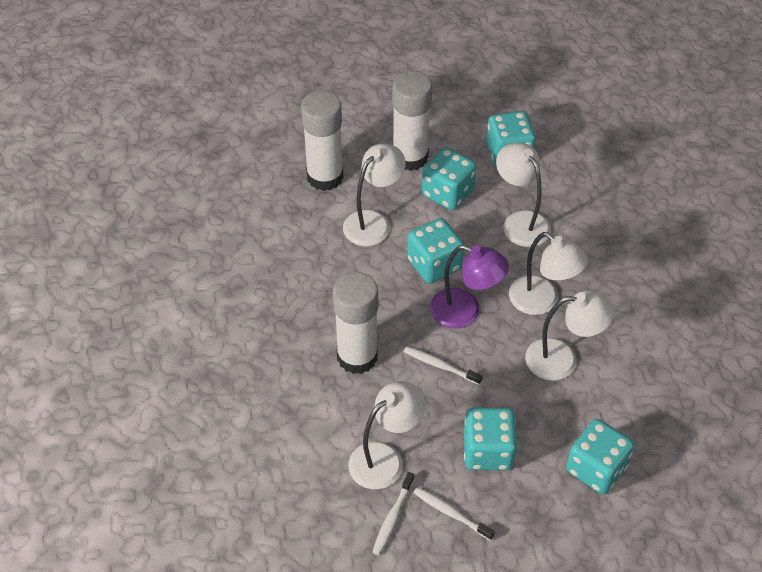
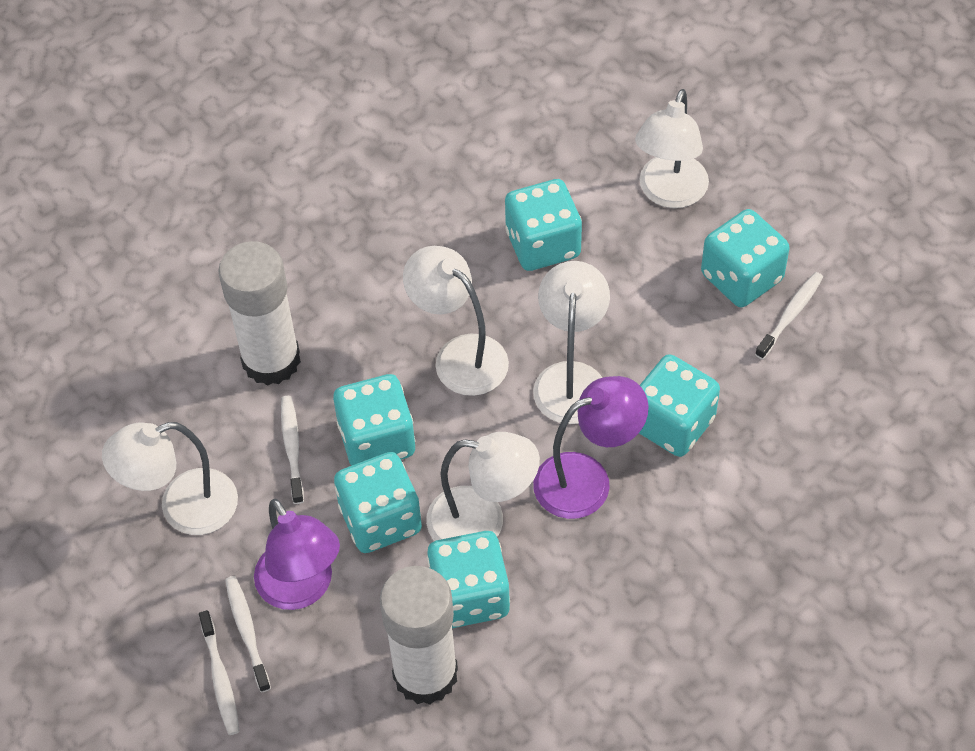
purple lamp: [430,245,509,328] = 1 -> [254,499,340,610] [533,376,649,519] = 2
turquoise dice: [407,218,464,283] [422,147,477,210] [464,408,518,470] [486,111,536,167] [566,419,635,494] = 5 -> [333,374,415,466] [334,452,422,553] [427,531,510,628] [505,179,582,271] [639,354,720,457] [701,209,790,307] = 6
white glue stick: [301,90,343,191] [333,272,378,374] [392,71,432,171] = 3 -> [218,241,301,386] [380,566,458,705] = 2
white toothbrush: [373,472,415,555] [404,346,483,385] [413,487,495,541] = 3 -> [199,610,239,735] [225,576,271,692] [281,396,304,504] [755,272,823,359] = 4

